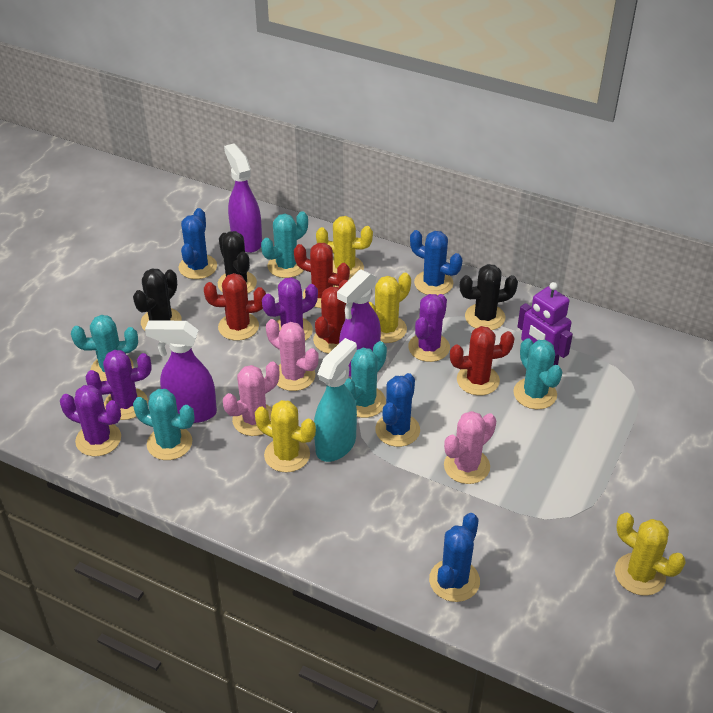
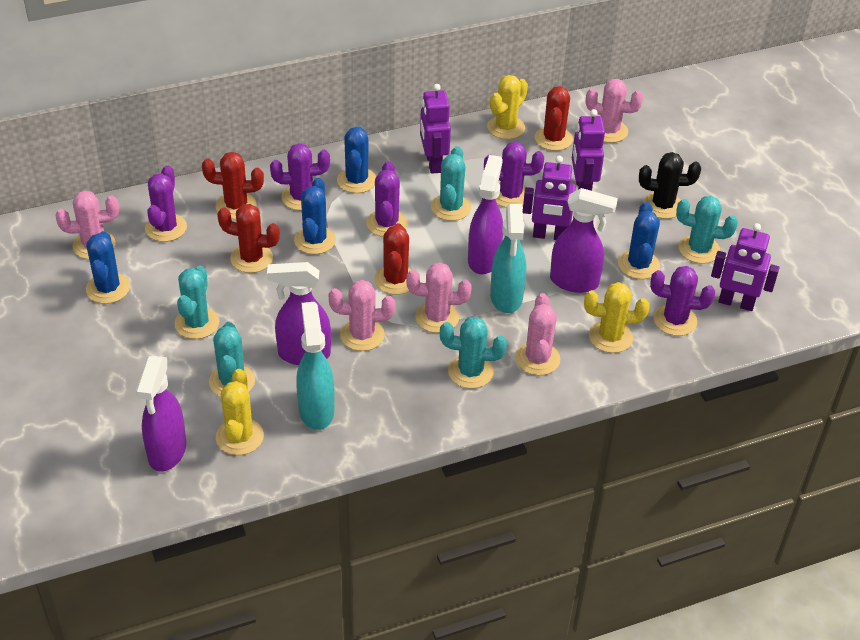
black cactus: [133,268,182,330] [218,231,257,293] [460,264,518,330] = 3 -> [639,152,701,219] = 1
pink cactus: [223,361,279,436] [266,319,319,391] [444,411,496,484] = 3 -> [56,190,119,259] [329,280,395,351] [406,262,472,333] [515,293,560,375] [586,79,643,143] = 5
purple cactus: [60,385,121,456] [85,350,152,420] [262,277,318,341] [408,294,450,362] = 4 -> [145,165,187,242] [270,143,330,210] [366,161,408,237] [484,142,544,207] [650,266,715,336] = 5
purple robot: [517,282,573,366] = 1 -> [420,84,451,174] [523,156,576,240] [572,109,605,191] [711,223,779,311] = 4
purple spray bottle: [145,320,217,423] [224,143,262,253] [337,269,381,377] = 3 -> [136,356,186,472] [267,262,331,365] [468,155,503,274] [550,188,618,293] = 4
turquoise spray bottle: [314,338,357,462] = 1 -> [296,302,335,430] [490,204,526,313] = 2
yellow cactus: [255,400,316,472] [316,216,373,280] [369,273,411,343] [615,512,686,596] = 4 -> [216,369,264,455] [487,75,528,139] [584,282,650,353] = 3

